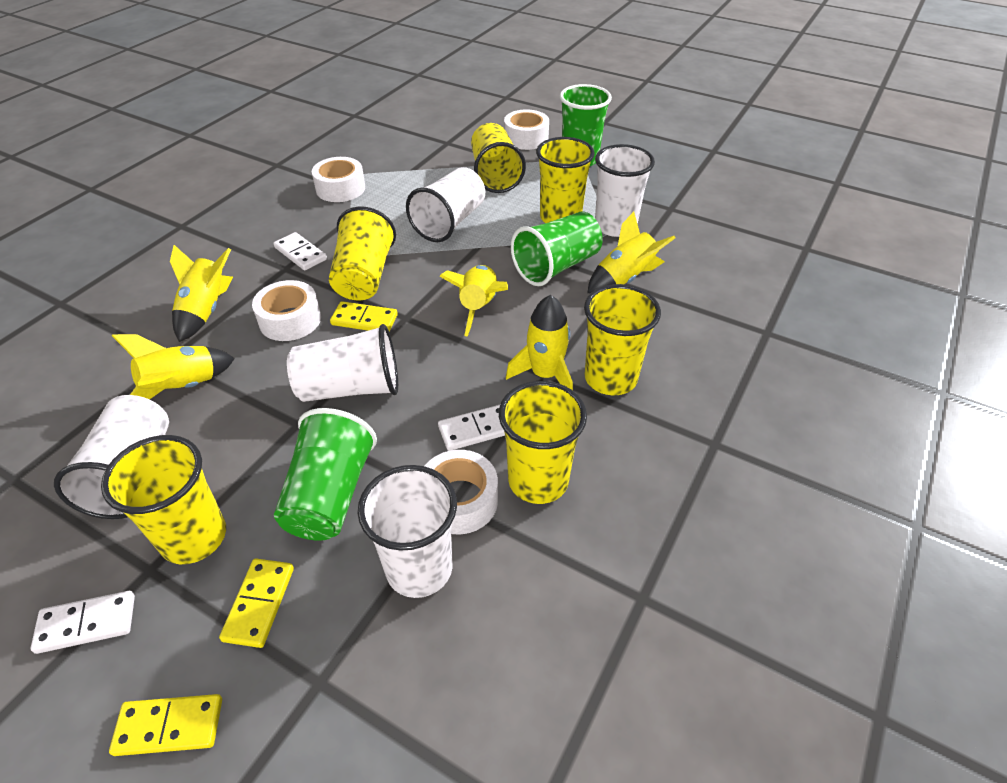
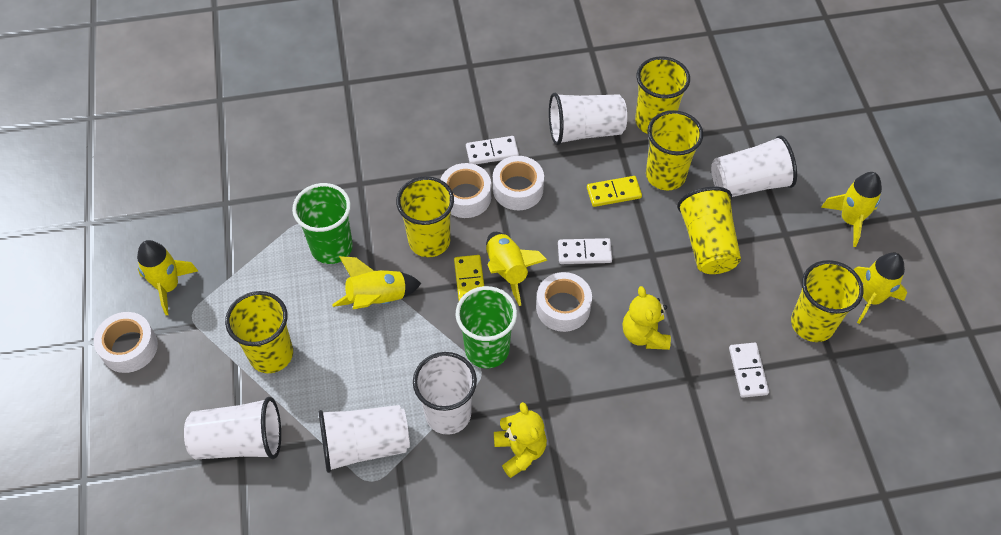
green cup: [274,408,377,541] [511,212,603,286] [560,84,612,166] = 3 -> [292,183,353,264] [456,286,517,368] = 2
yellow domino: [109,694,222,756] [219,558,294,648] [330,301,398,331] = 3 -> [454,255,484,301] [587,176,642,207] = 2
yellow teddy bear: none = 0 -> [494,402,547,478] [623,286,671,350] = 2

